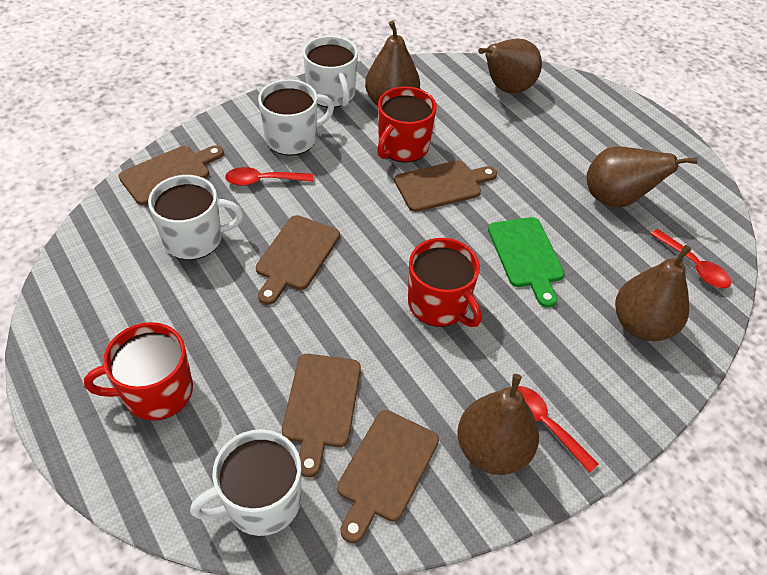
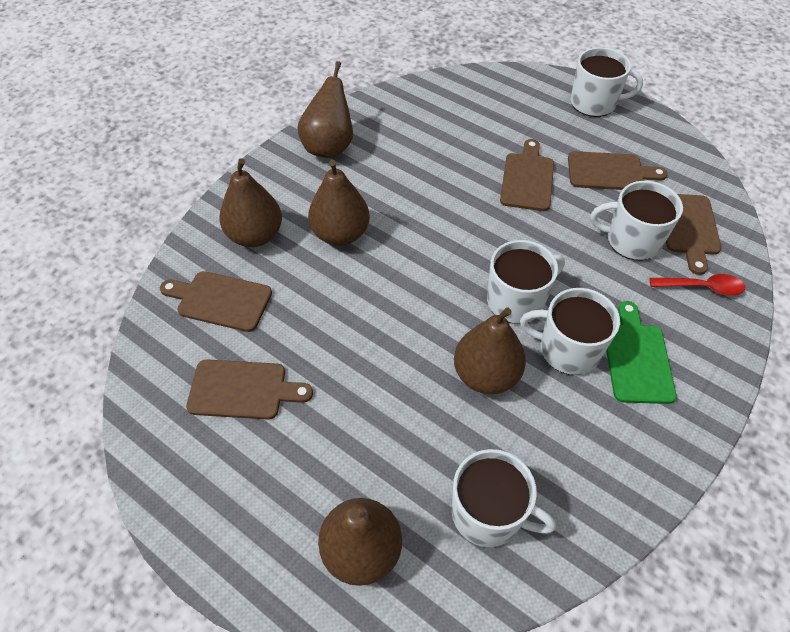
red mug: [84,322,193,421] [377,86,437,162] [408,238,482,327] = 3 -> none = 0
red spoon: [225,167,313,186] [517,386,599,473] [651,229,731,288] = 3 -> [650,274,745,296] = 1
white mug: [148,175,243,260] [190,429,301,536] [258,79,334,155] [303,36,358,108] = 4 -> [452,449,556,547] [487,240,565,324] [520,288,620,375] [571,47,643,117] [591,181,683,261] = 5

